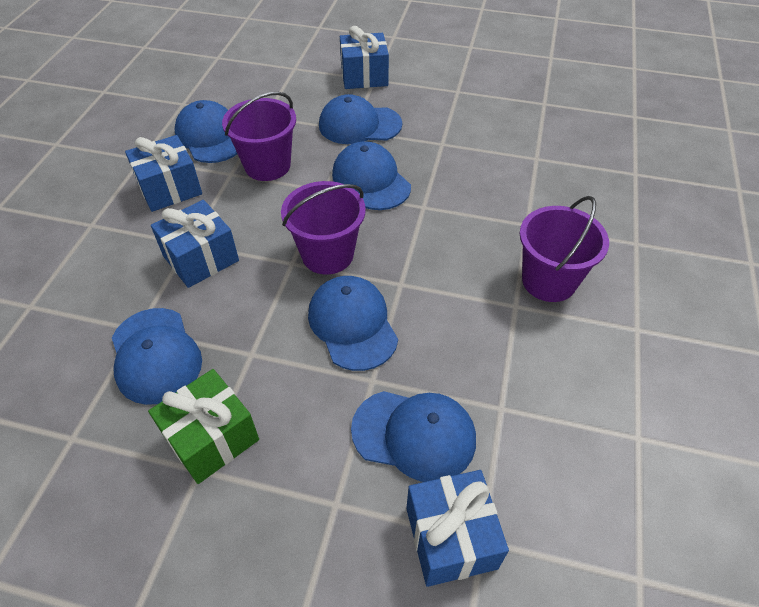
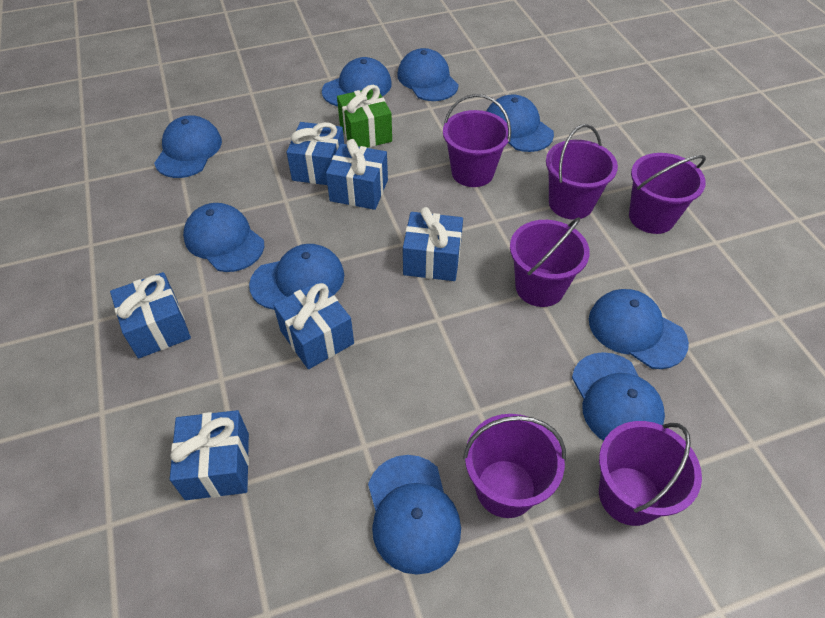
blue cap: [112,308,202,405] [174,100,237,163] [308,276,398,371] [319,94,402,144] [332,141,411,210] [351,391,476,482] = 6 -> [154,115,222,178] [183,203,264,272] [249,244,344,310] [322,57,392,106] [368,455,461,575] [397,48,459,101] [487,94,554,152] [572,352,665,441] [589,289,689,369] = 9
blue gift: [125,135,202,212] [151,200,239,288] [340,26,389,89] [406,470,509,587] = 4 -> [110,272,191,359] [170,410,249,500] [273,280,354,369] [287,122,344,185] [326,139,388,210] [403,207,463,281] = 6
purple bucket: [222,92,296,181] [281,181,366,274] [520,196,609,302] = 3 -> [443,94,511,187] [463,414,566,518] [510,217,590,307] [546,124,618,219] [599,421,702,526] [629,153,706,234] = 6

